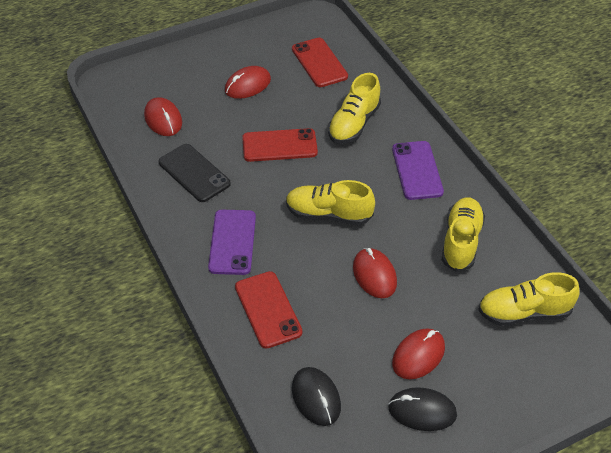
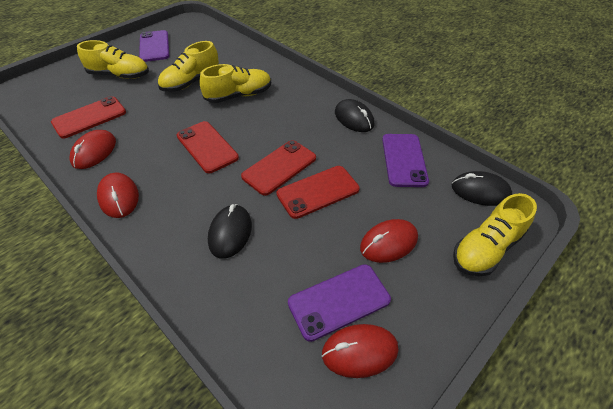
black mouse: [292,367,341,426] [388,387,457,431] = 2 -> [208,204,252,259] [335,99,374,132] [452,171,512,206] = 3
black phone: [158,144,231,202] = 1 -> none = 0
purple phone: [208,210,256,275] [392,141,444,200] = 2 -> [139,30,169,62] [288,264,391,342] [382,134,429,187] = 3
red phone: [235,271,302,349] [242,128,318,162] [292,38,348,87] = 3 -> [51,96,126,139] [177,121,239,173] [241,140,316,196] [276,166,360,219] = 4

